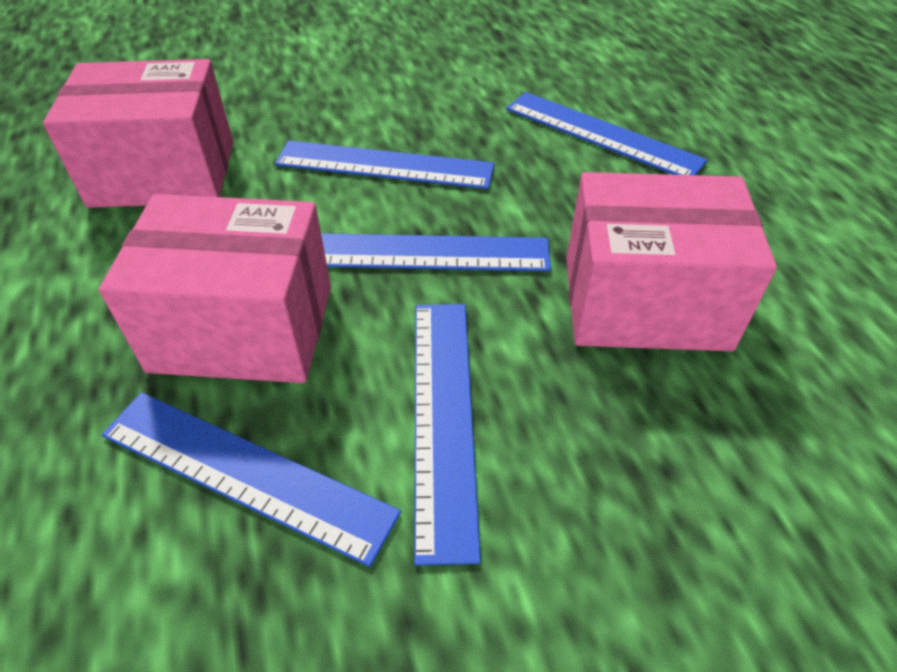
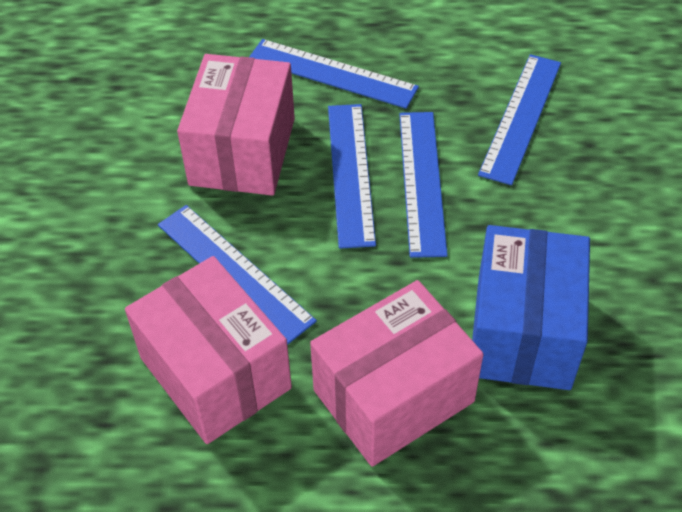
blue box: none = 0 -> [472,225,590,390] = 1

